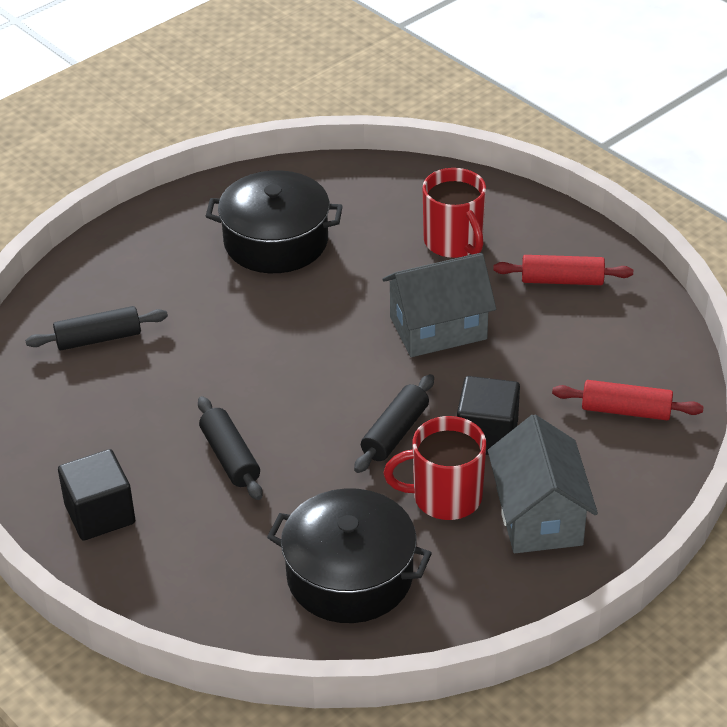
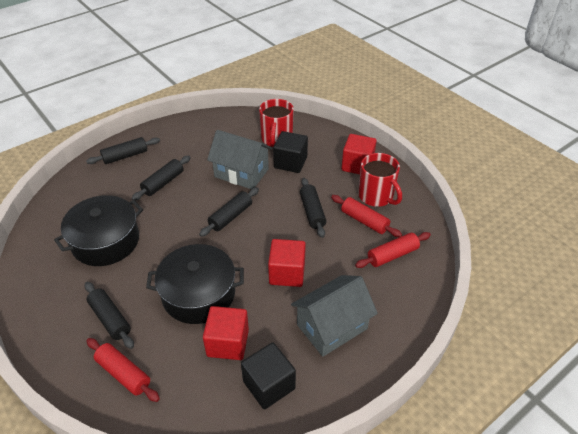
black rolling pin: [25,306,168,350] [198,396,263,500] [354,374,434,473] = 3 -> [85,282,134,349] [86,137,160,164] [132,156,191,201] [199,187,259,237] [300,178,326,238] = 5
red cube: none = 0 -> [203,306,249,360] [268,239,306,287] [341,134,377,174] = 3
red rolling pin: [493,255,633,285] [552,380,704,420] = 2 -> [86,338,160,402] [331,195,402,237] [355,232,431,268] = 3

